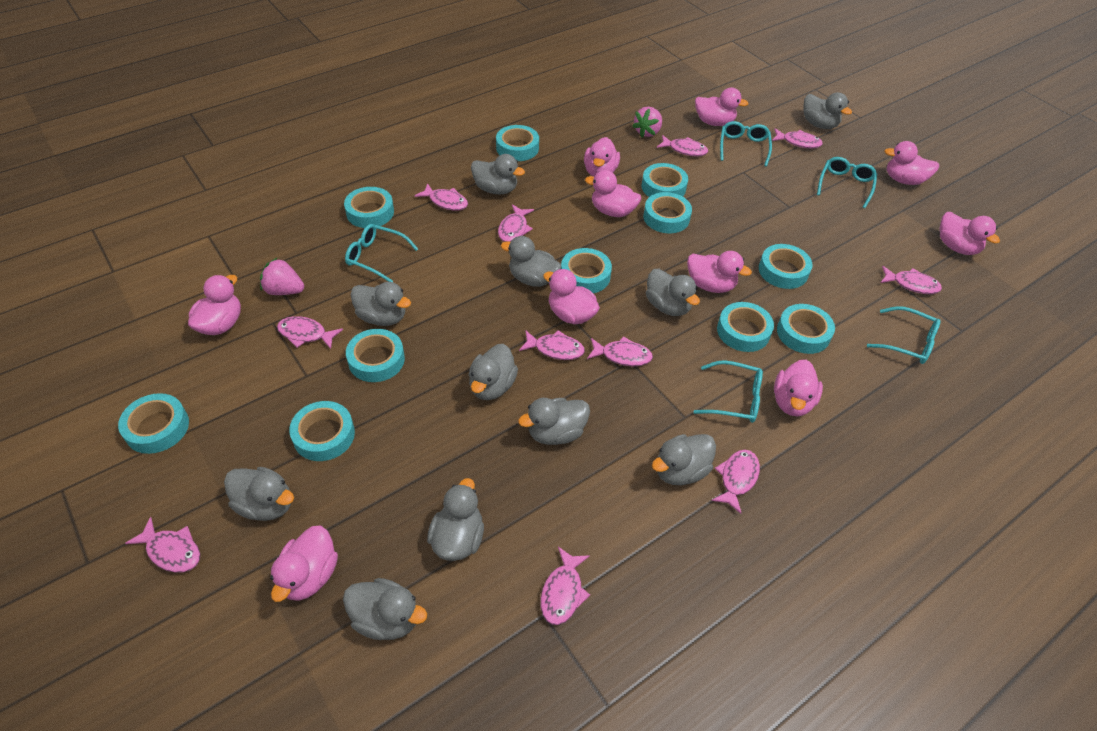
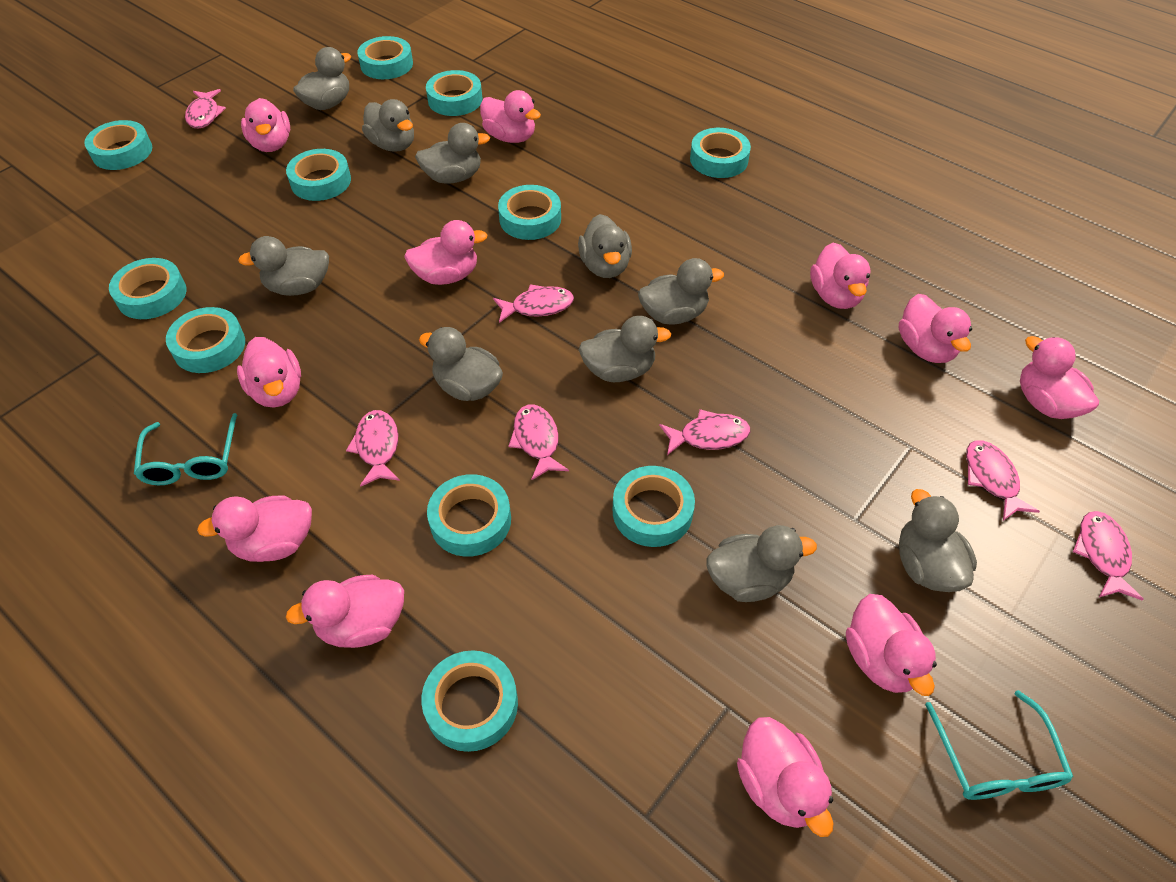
grey duck: [224,467,294,521] [343,578,427,640] [350,282,411,326] [427,478,484,561] [469,344,518,400] [471,154,525,194] [501,236,561,287] [518,398,590,445] [646,269,700,316] [652,434,716,485] [803,92,852,129] = 11 -> [238,236,329,296] [293,47,351,110] [362,99,414,152] [415,123,490,184] [419,327,503,401] [578,214,632,278] [579,316,671,382] [638,258,724,325] [706,525,817,602] [899,489,977,592] = 10
pink duck: [188,275,241,335] [270,526,338,602] [543,269,600,324] [584,137,620,177] [585,170,641,217] [687,251,752,293] [695,88,748,126] [774,360,823,417] [884,141,939,185] [939,212,1000,255] = 10 -> [197,496,312,562] [237,337,301,408] [241,98,290,152] [286,574,404,648] [404,220,487,285] [480,90,541,143] [737,717,833,837] [810,243,871,309] [846,594,937,696] [899,294,972,363] [1020,336,1099,419] = 11
pink fish: [125,517,200,573] [277,316,343,349] [415,183,468,211] [498,204,534,242] [519,330,585,360] [541,547,590,625] [587,336,653,367] [657,135,708,156] [712,450,760,514] [772,128,823,148] [881,266,942,294] = 11 -> [185,89,226,128] [346,410,400,487] [493,284,574,323] [508,404,569,481] [659,409,750,455] [966,441,1040,521] [1073,511,1144,601] = 7
pink strawberry: [260,258,304,295] [632,107,662,137] = 2 -> none = 0
turquoise glasses: [345,224,418,282] [694,360,763,423] [720,121,772,166] [817,157,877,208] [867,306,941,364] = 5 -> [134,413,237,485] [925,690,1073,800] = 2

